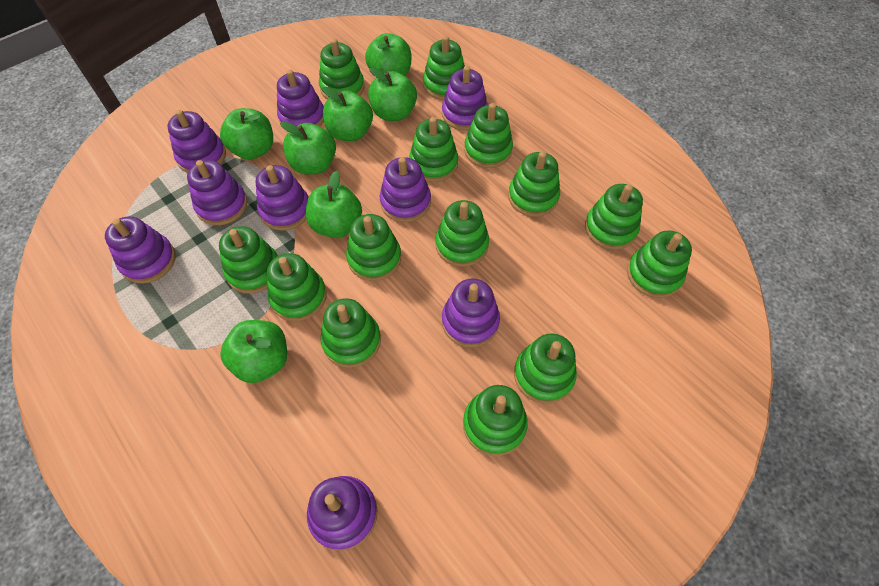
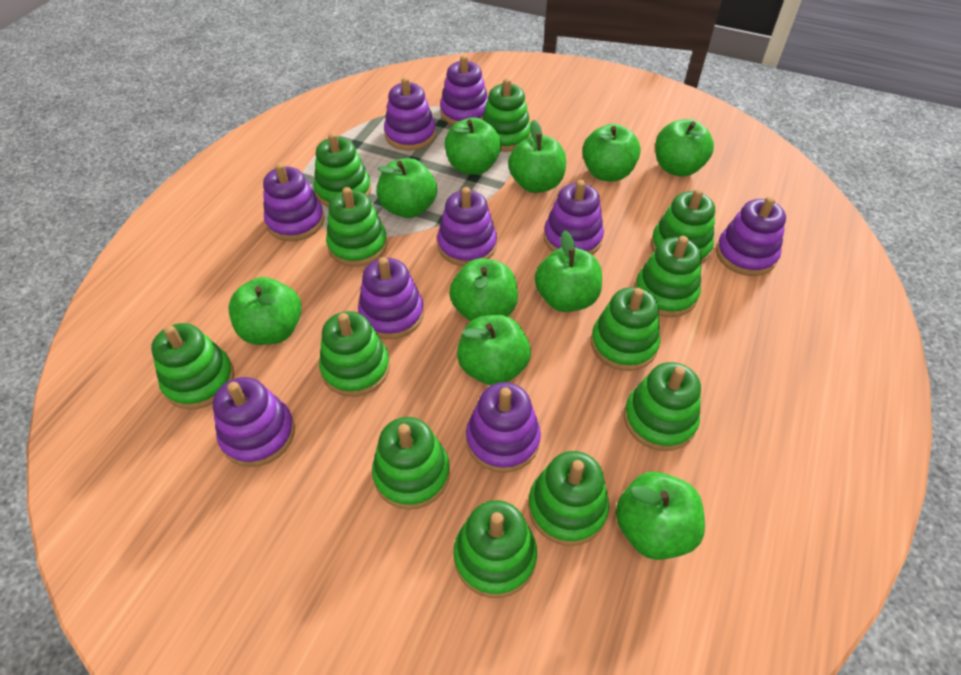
green apple: [220,108,273,160] [220,320,287,383] [280,122,336,175] [306,171,362,238] [322,87,373,141] [365,33,411,76] [368,67,417,121] = 7 -> [228,277,302,345] [377,158,437,218] [445,117,501,175] [449,258,518,321] [457,315,531,385] [508,120,566,193] [535,231,602,312] [582,124,641,181] [616,472,705,560] [655,119,714,177] = 10
green stacking toy: [219,226,278,294] [267,253,327,321] [319,39,364,100] [321,298,381,368] [346,214,401,281] [409,117,458,182] [423,36,465,100] [435,200,489,267] [463,385,528,456] [464,103,513,168] [508,151,560,217] [514,333,577,404] [585,184,643,250] [627,230,692,298] = 14 -> [151,323,234,409] [314,133,371,207] [319,311,390,397] [326,187,388,267] [372,417,450,510] [454,500,537,598] [482,78,531,152] [528,451,609,546] [591,287,660,371] [624,362,701,451] [635,236,702,317] [651,188,715,264] = 12

